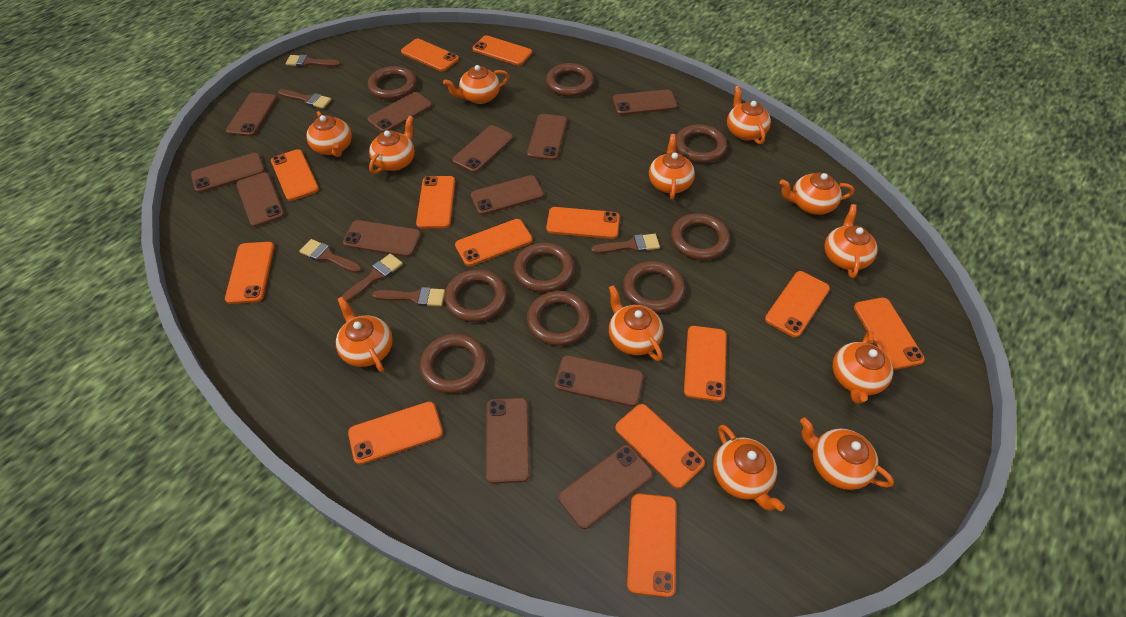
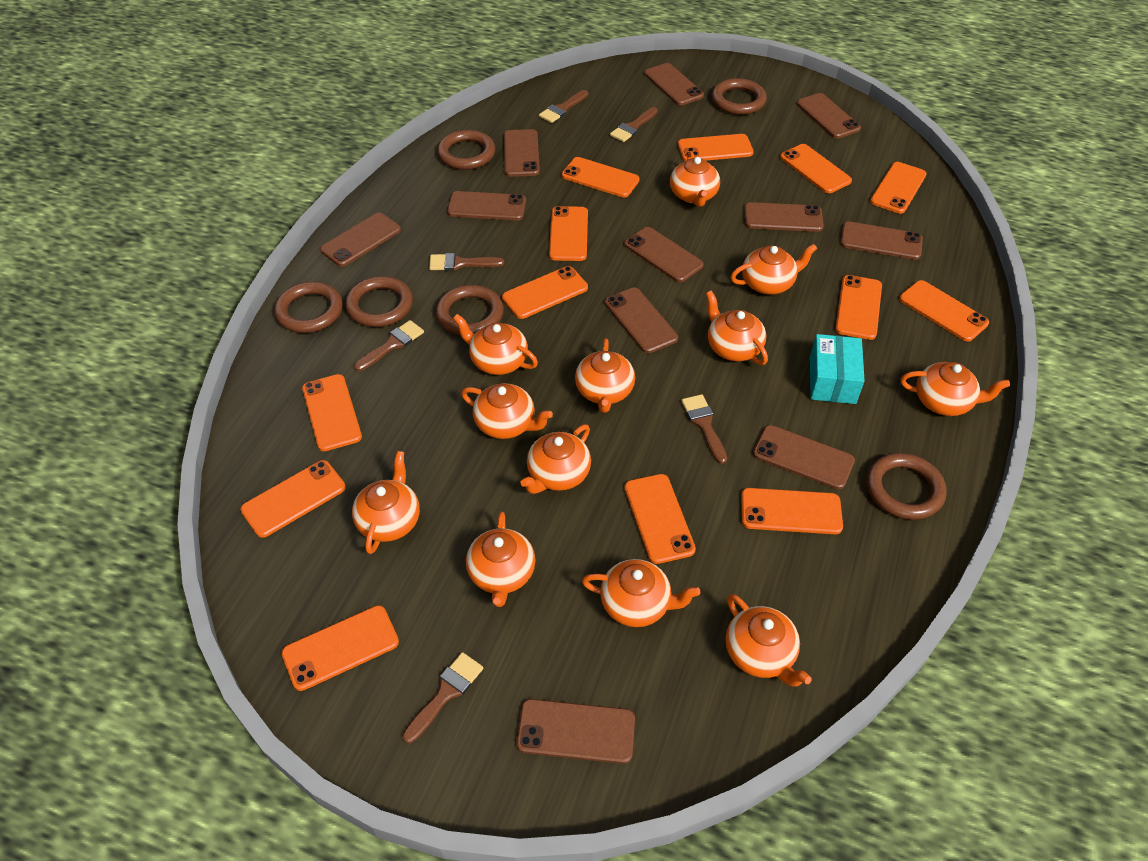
brown phone: [191,153,265,193] [226,93,277,137] [236,172,285,227] [343,220,421,257] [367,92,432,133] [452,125,513,173] [471,175,544,215] [486,398,530,484] [527,114,567,160] [555,355,643,407] [558,445,653,529] [613,89,677,115] = 12 -> [320,213,401,267] [447,191,526,221] [504,129,540,177] [516,699,635,764] [605,287,678,353] [624,227,704,282] [645,63,704,105] [744,202,824,232] [753,425,855,490] [797,93,861,138] [840,221,923,260] = 11
brown ring: [368,66,416,100] [420,334,487,393] [444,269,507,322] [514,243,574,292] [527,291,591,346] [546,63,594,97] [623,261,685,313] [671,213,730,260] [676,124,727,163] = 9 -> [274,282,343,333] [345,276,413,327] [436,285,504,336] [437,130,495,170] [712,78,767,115] [866,453,947,520] = 6
turquoise box: none = 0 -> [810,334,865,404] = 1

